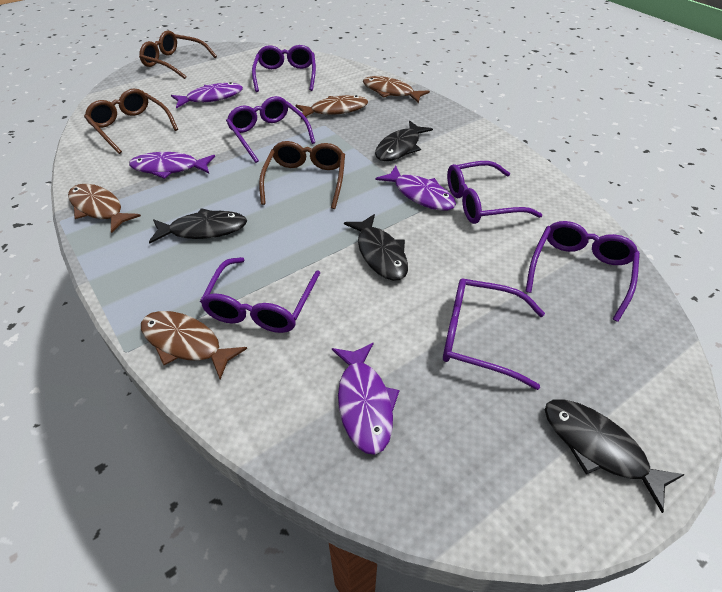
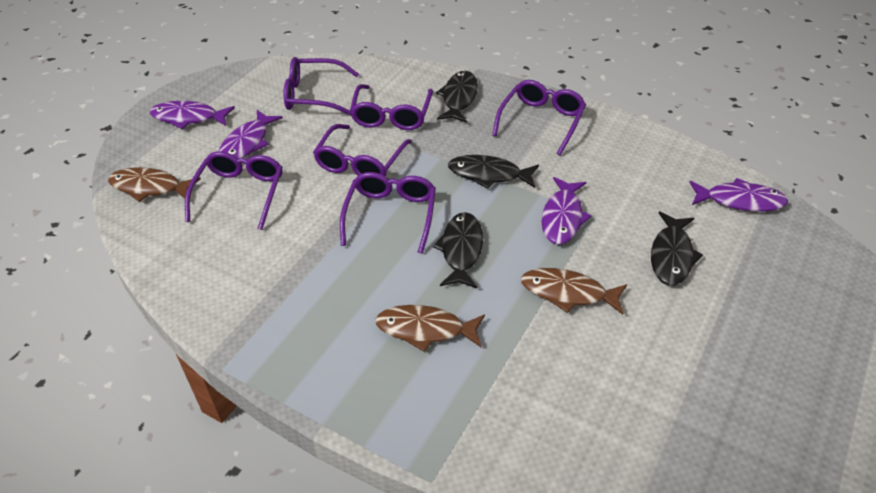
brown fish: [68,184,141,233] [141,311,247,380] [296,95,368,119] [363,76,430,103] = 4 -> [108,167,201,202] [375,305,485,352] [521,268,627,315] = 3
brown glasses: [84,89,178,154] [139,30,217,79] [259,141,345,209] = 3 -> none = 0

